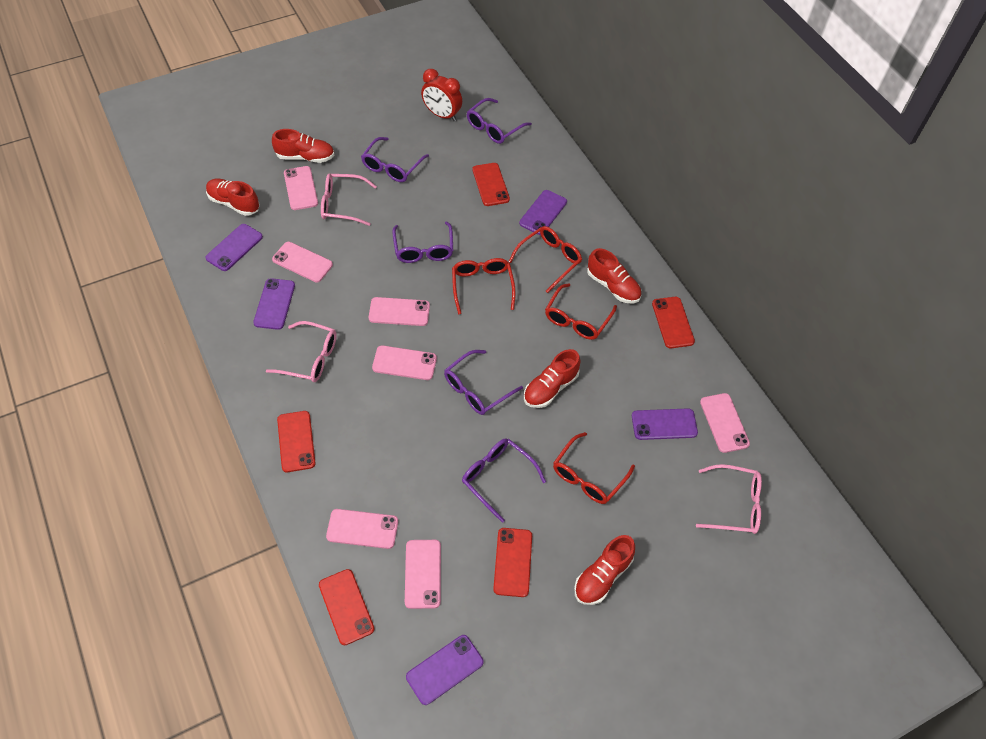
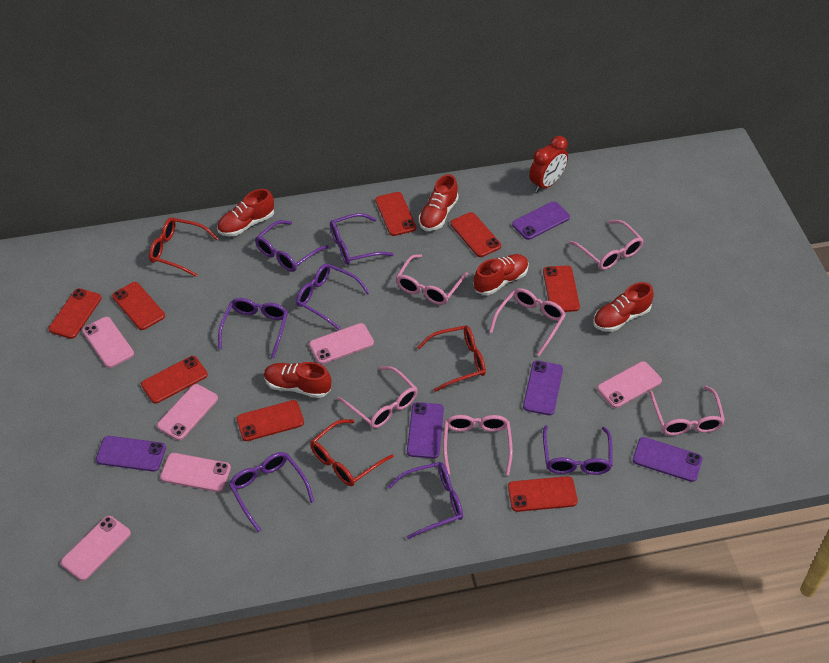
pink glasses: [266,321,337,382] [321,173,377,226] [696,464,762,534] = 3 -> [337,366,418,428] [396,254,468,305] [443,415,513,475] [489,288,566,356] [569,220,644,270] [649,386,725,436] = 6
pink phone: [272,242,333,282] [284,166,318,210] [326,509,398,549] [369,297,430,326] [372,345,437,380] [405,540,441,609] [700,393,750,453] = 7 -> [61,516,131,581] [82,317,134,368] [157,384,218,440] [160,453,231,492] [309,323,374,364] [597,361,662,408] = 6
purple glasses: [361,137,429,182] [392,222,453,263] [444,350,523,415] [462,438,546,523] [467,98,532,144] = 5 -> [218,298,288,359] [229,452,314,532] [255,220,329,272] [296,263,370,330] [330,213,394,265] [388,462,463,539] [543,425,613,475] = 7
red glasses: [452,258,516,314] [508,226,582,293] [545,283,617,340] [553,432,635,504] = 4 -> [149,218,218,277] [310,419,394,486] [417,326,486,392] = 3
red phone: [277,411,315,472] [319,569,374,645] [472,163,510,206] [493,528,532,597] [652,297,695,348] = 5 -> [48,288,102,339] [112,282,165,330] [141,356,208,403] [237,400,304,441] [375,192,416,236] [450,212,501,257] [508,476,578,512] [543,265,580,312] = 8

